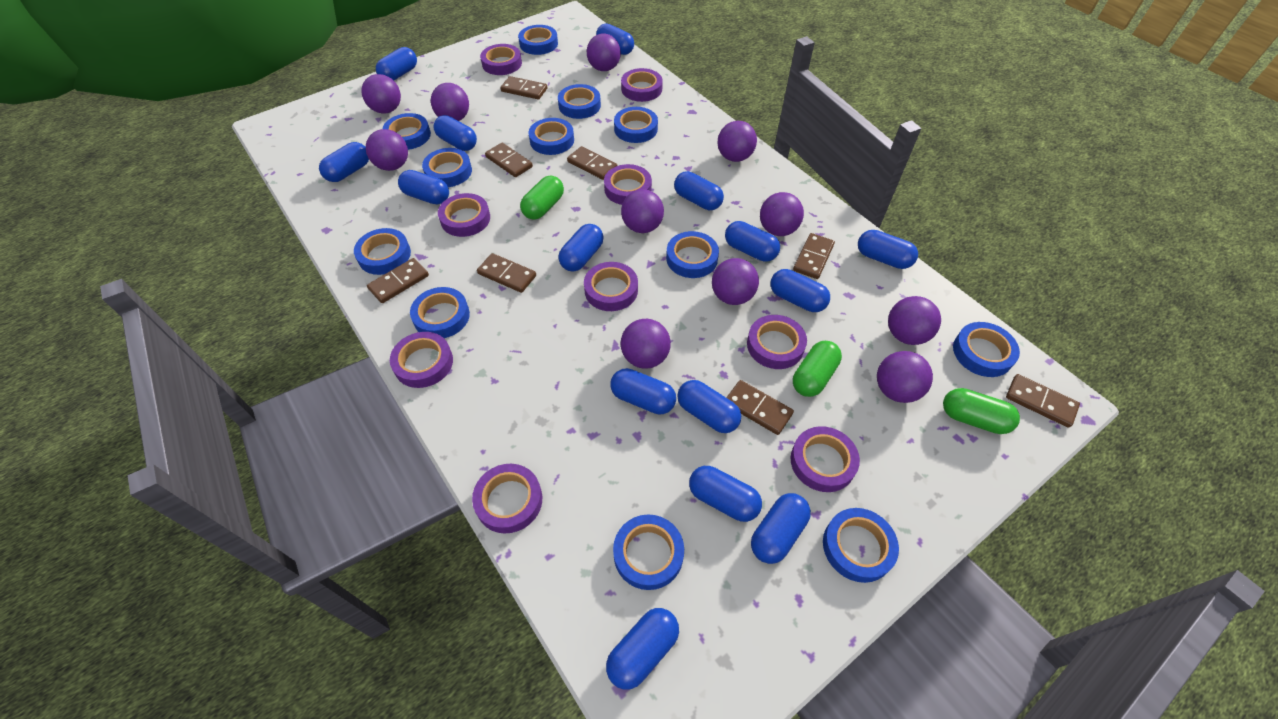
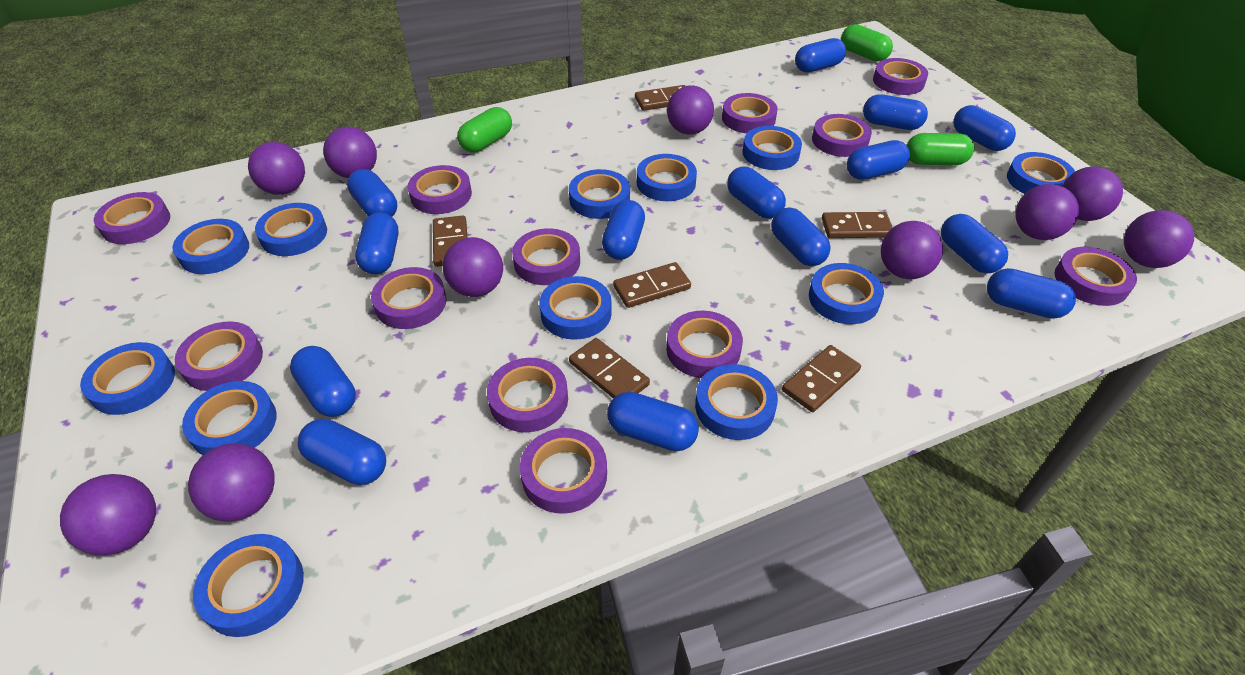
blue capsule: [319,142,369,182] [376,47,417,81] [398,170,449,205] [433,115,477,151] [558,224,604,271] [596,23,634,55] [606,608,679,690] [611,368,676,415] [674,171,724,210] [677,380,741,433] [689,466,762,522] [725,221,780,262] [751,493,811,564] [771,269,830,312] [858,230,918,269] = 15 -> [290,346,356,417] [298,419,386,485] [347,169,397,217] [355,212,399,274] [602,200,645,260] [607,392,699,451] [727,167,786,219] [771,208,831,266] [795,38,846,73] [847,140,910,180] [863,94,928,130] [941,214,1008,274] [953,105,1016,151] [987,268,1076,319] = 14
brown domino: [367,258,429,303] [477,253,536,293] [485,143,533,177] [500,76,547,99] [567,146,617,180] [726,380,794,435] [793,233,835,279] [1006,374,1080,428] = 8 -> [433,216,467,267] [569,338,650,399] [613,262,691,308] [635,85,685,111] [782,345,861,412] [822,212,893,238] = 6
purple ball: [362,74,401,113] [366,129,408,171] [431,83,469,121] [587,33,621,71] [621,189,664,233] [621,319,671,369] [712,258,759,305] [718,121,757,162] [760,192,804,236] [877,351,933,403] [888,296,941,345] = 11 -> [60,474,156,556] [188,443,275,522] [248,142,305,195] [323,127,377,178] [443,237,503,297] [667,85,714,134] [881,221,943,279] [1015,184,1079,240] [1062,166,1123,221] [1124,210,1194,268] = 10
purple tape: [390,332,453,388] [438,193,490,237] [472,464,542,534] [480,44,522,75] [584,262,638,311] [604,164,652,205] [621,68,663,102] [747,315,807,369] [790,426,860,492] = 9 -> [94,192,170,244] [175,321,263,391] [371,267,446,329] [408,165,472,214] [487,358,568,432] [512,228,580,285] [520,428,607,514] [666,310,743,378] [722,93,778,133] [812,114,872,157] [873,58,928,95] [1055,247,1137,306] = 12

